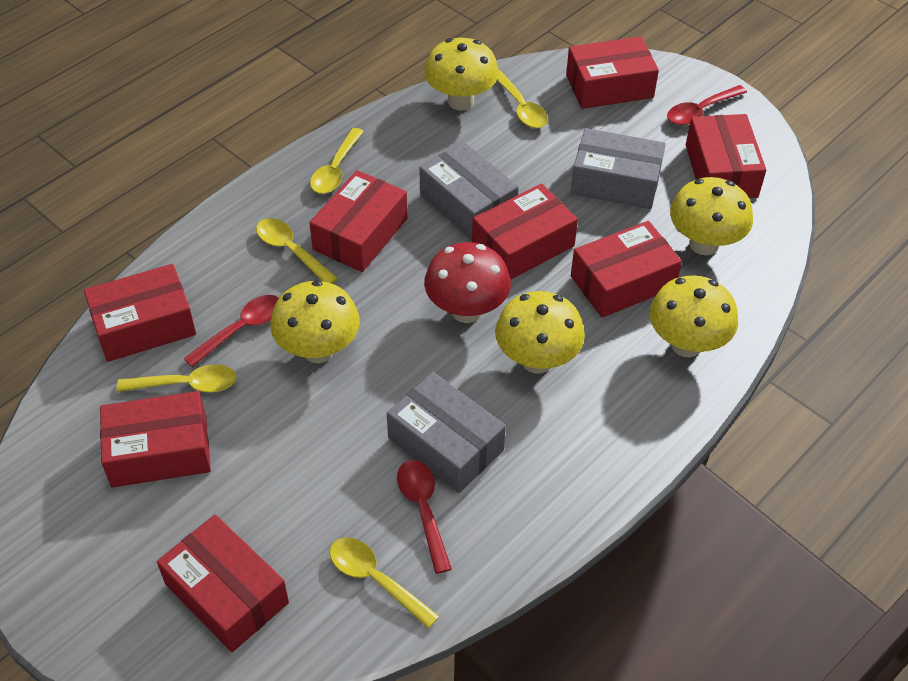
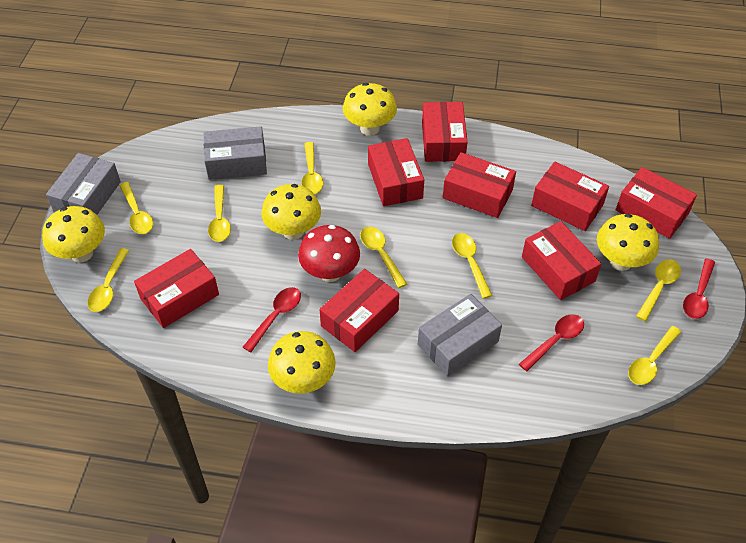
yellow spoon: [117,364,237,392] [256,218,338,284] [310,128,364,194] [329,537,439,629] [497,70,548,128] = 5 -> [87,248,130,312] [119,182,153,234] [208,185,231,242] [301,142,323,194] [360,227,407,288] [452,233,492,299] [628,326,681,385] [636,259,681,321] = 8

